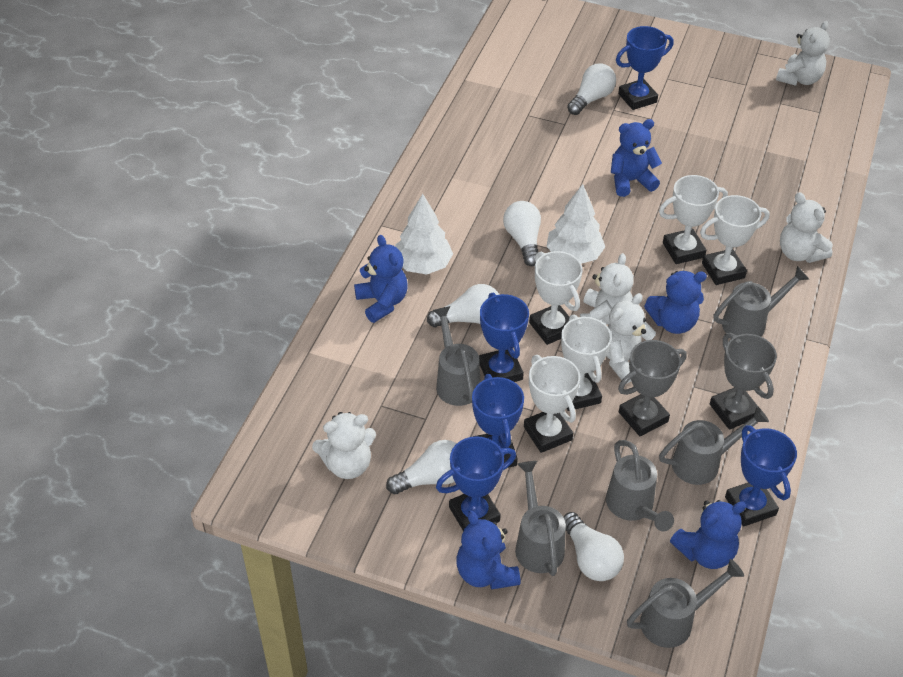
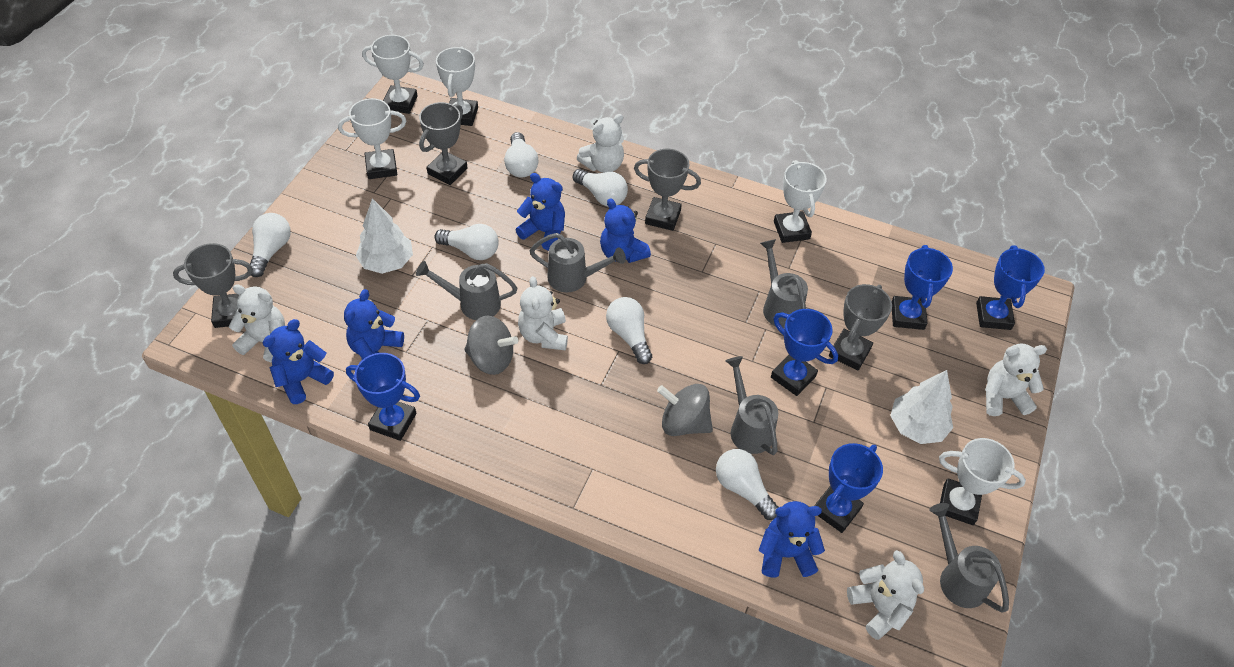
grey spinning top: none = 0 -> [464,316,518,375] [657,384,713,436] = 2
grey trophy: [618,340,687,436] [710,333,777,430] = 2 -> [173,243,253,328] [419,102,468,185] [634,149,701,231] [829,284,892,371] = 4
grey watering can: [433,306,480,406] [515,461,566,576] [606,440,674,532] [627,559,744,648] [659,406,769,485] [714,266,809,337] = 6 -> [416,261,517,320] [530,233,626,292] [726,356,778,455] [760,239,808,328] [929,503,1009,613] = 5
white light bulb: [386,440,457,494] [427,284,499,327] [503,201,541,266] [563,512,624,581] [567,63,616,115] = 5 -> [250,213,291,277] [434,224,499,260] [504,132,539,177] [573,169,628,206] [606,297,652,364] [716,449,779,520] = 6

